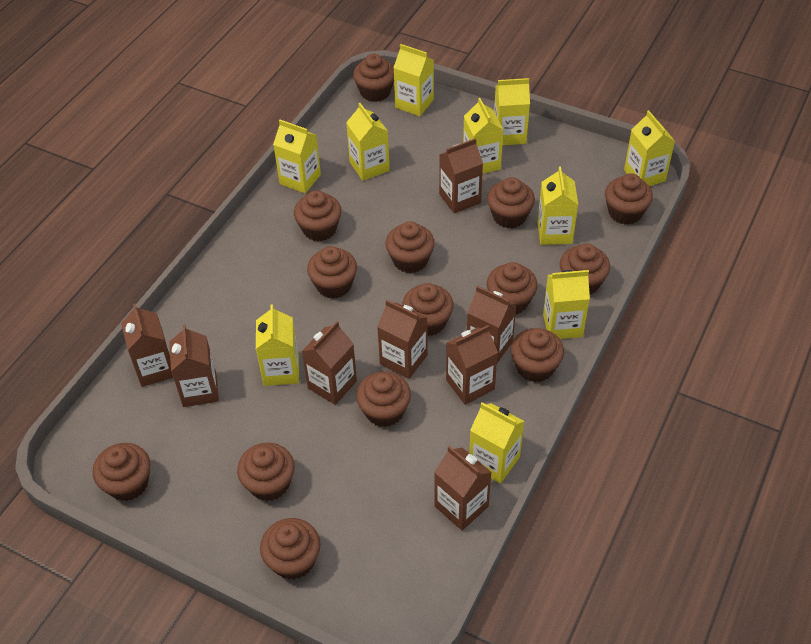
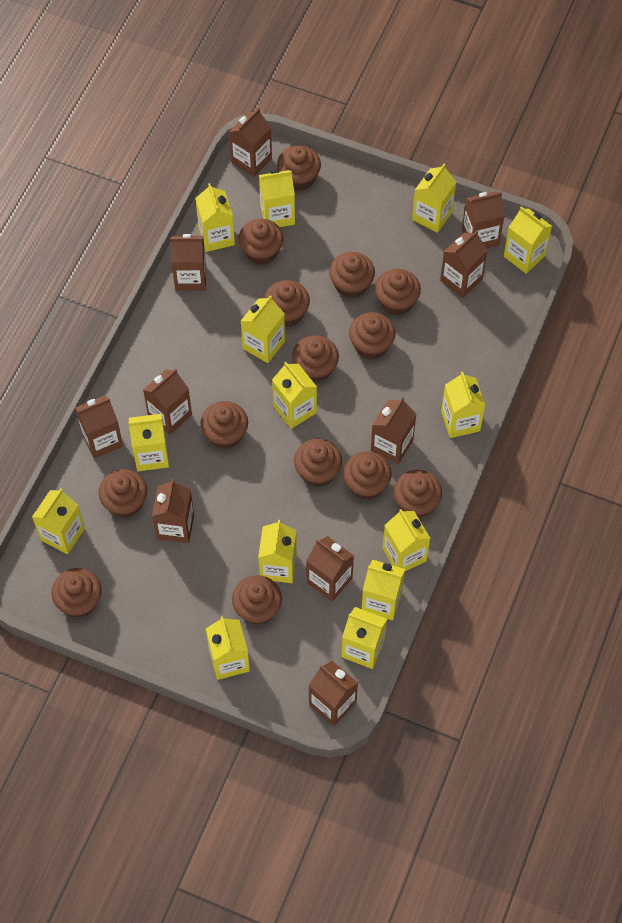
brown carton: [121,304,173,387] [169,325,219,407] [302,321,357,405] [377,300,428,379] [434,446,492,531] [439,138,483,213] [446,325,498,405] [467,286,517,363] = 8 -> [75,395,123,459] [143,369,192,435] [152,479,194,543] [170,234,206,291] [229,108,272,177] [306,536,354,602] [308,661,358,726] [371,397,417,464] [440,231,488,298] [462,191,505,249] = 10
yellow carton: [256,304,299,386] [273,120,321,193] [346,103,390,181] [393,44,434,116] [463,98,504,174] [469,402,524,484] [494,78,530,145] [537,166,578,245] [543,270,590,339] [624,110,675,186] = 10 -> [32,488,85,554] [128,414,169,471] [195,183,235,252] [206,616,250,680] [241,295,285,363] [258,520,297,583] [259,170,295,227] [272,362,317,429] [342,607,387,669] [362,560,405,620] [383,509,430,571] [412,164,456,233] [441,371,486,438] [504,206,552,274] = 14

